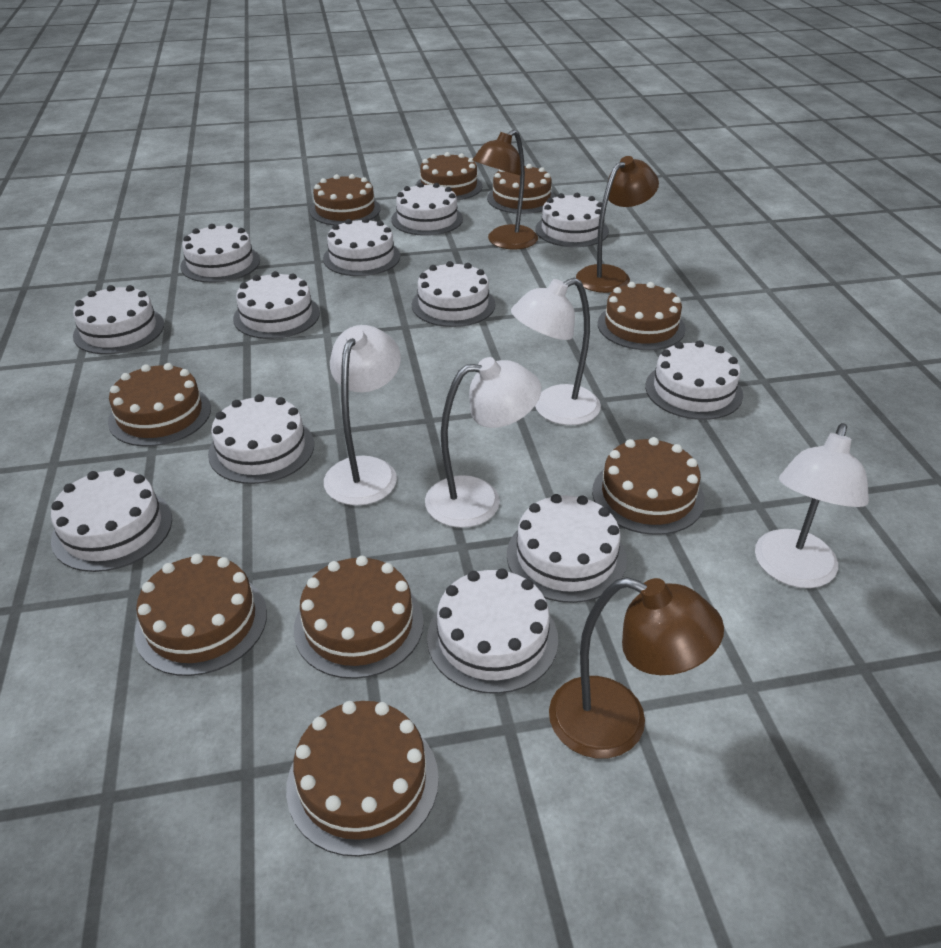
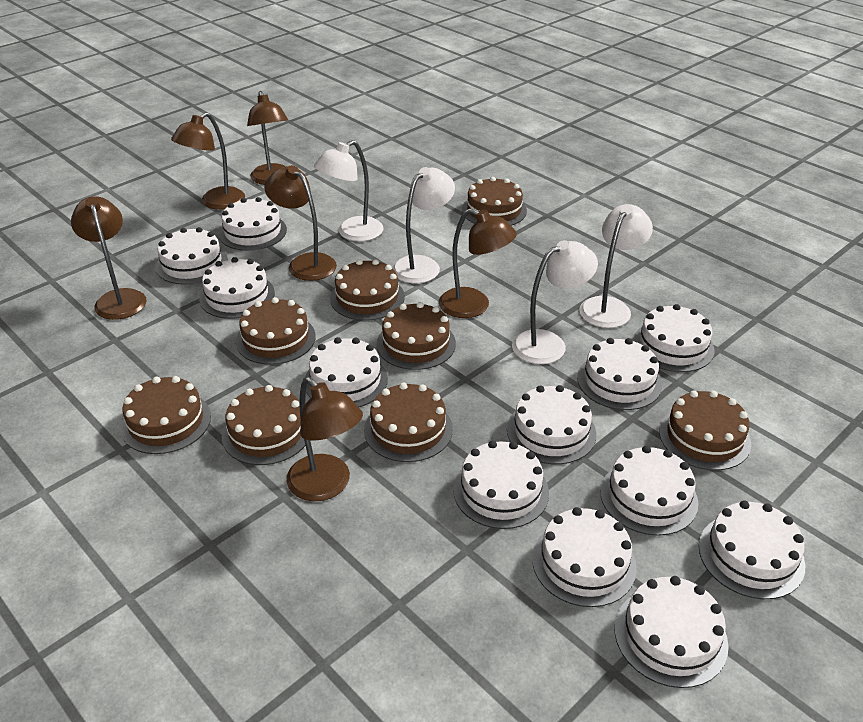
brown cake: [108,363,211,446] [134,554,267,676] [286,701,439,857] [294,556,424,679] [310,174,380,225] [416,152,483,200] [487,164,556,214] [592,437,705,535] [598,282,685,350] = 9 -> [121,376,211,454] [222,385,306,465] [236,297,316,365] [330,259,405,321] [364,383,453,462] [376,302,456,370] [462,177,527,226] [659,390,751,470] = 8
brown lamp: [473,129,538,250] [549,577,724,758] [576,156,659,293] = 3 -> [71,196,146,320] [171,112,245,209] [247,91,288,185] [264,165,337,281] [286,377,363,501] [439,208,517,318] = 6

